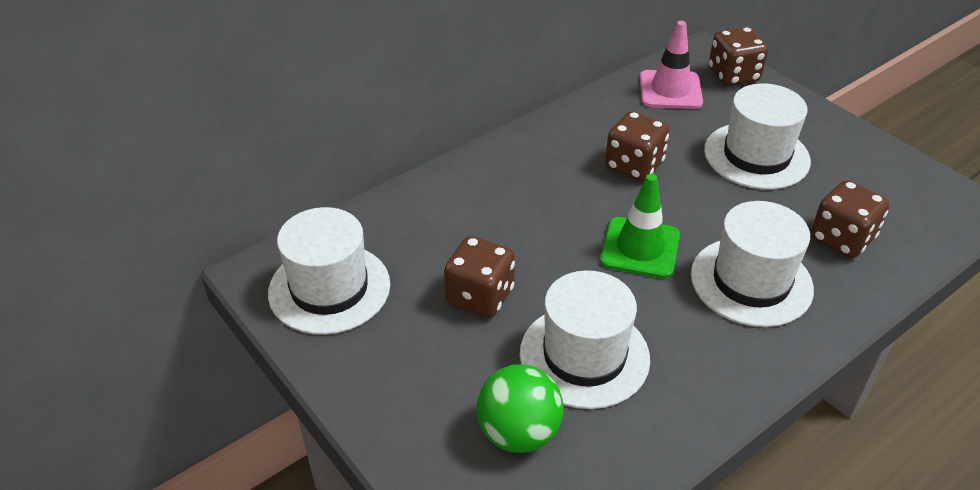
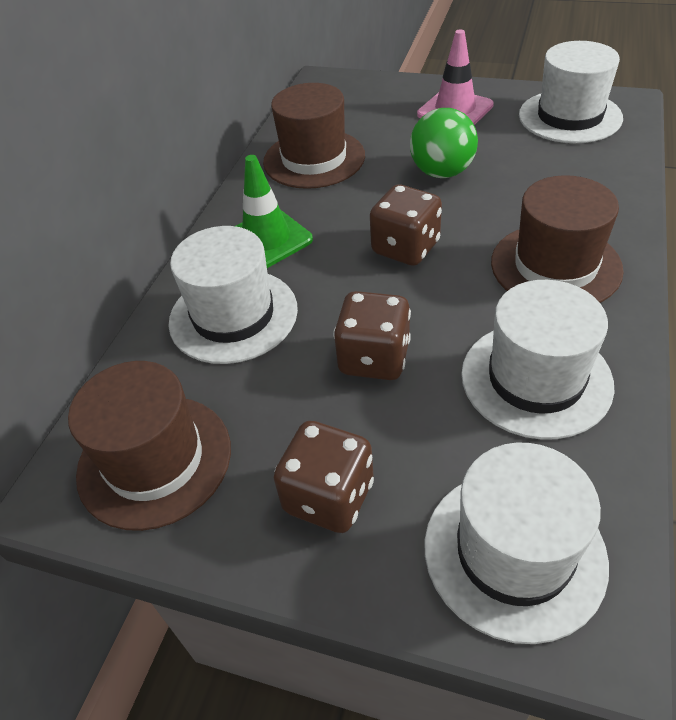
brown dice: [444,236,515,318] [605,111,670,181] [709,27,768,86] [811,180,889,258] = 4 -> [274,421,374,533] [333,291,411,380] [370,185,442,266] = 3
brown hat: none = 0 -> [68,361,231,531] [263,83,365,189] [491,175,624,303] = 3

